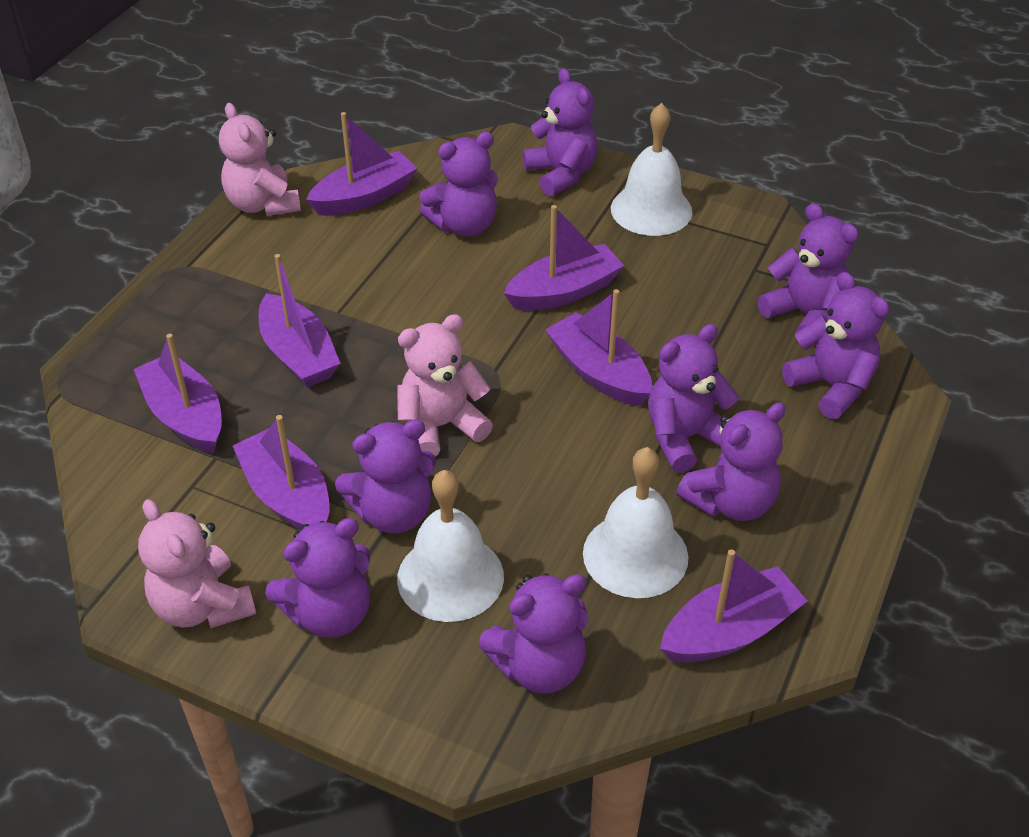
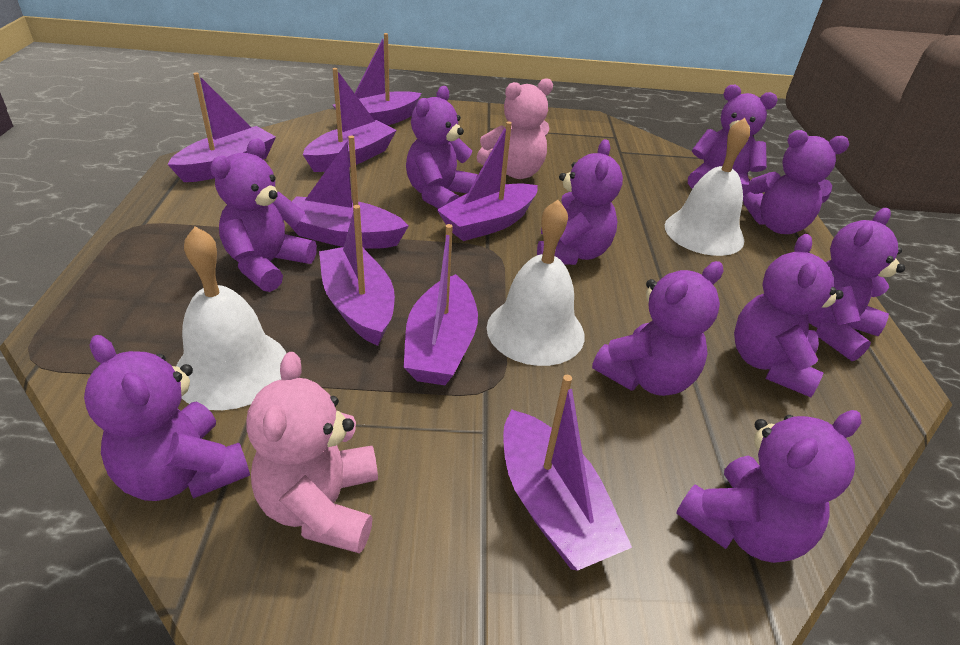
pink teddy bear: [138,499,256,628] [219,103,301,216] [397,314,493,456] = 3 -> [246,352,378,553] [477,78,553,179] = 2
purple boat: [134,334,222,453] [233,415,330,531] [259,254,341,388] [306,112,417,216] [504,205,624,311] [545,289,652,406] [660,549,807,663] = 7 -> [167,73,276,182] [288,136,409,249] [303,68,397,172] [319,205,395,346] [333,33,421,125] [403,224,478,385] [437,121,538,241] [503,375,632,570] = 8
purple teddy bear: [265,518,370,638] [335,419,436,533] [419,132,498,237] [478,573,588,693] [522,68,598,196] [648,324,739,473] [676,402,786,521] [758,203,859,333] [782,272,889,419] = 9 -> [84,335,250,501] [210,138,317,292] [406,86,478,209] [537,139,623,265] [592,261,723,396] [676,410,862,563] [688,85,778,201] [734,234,844,397] [743,130,849,234] [808,208,905,361] = 10

